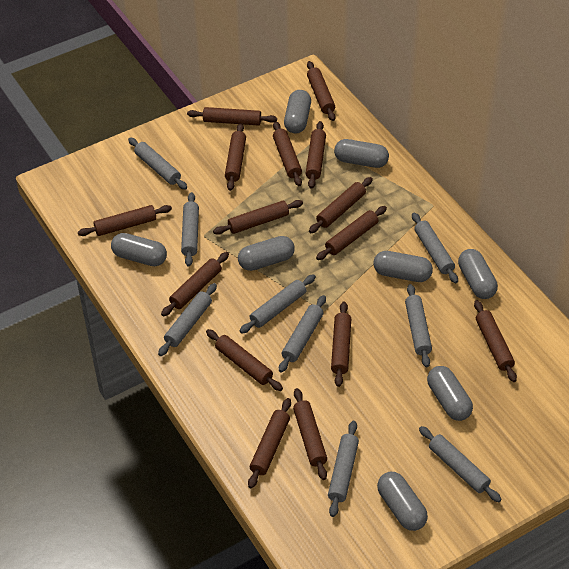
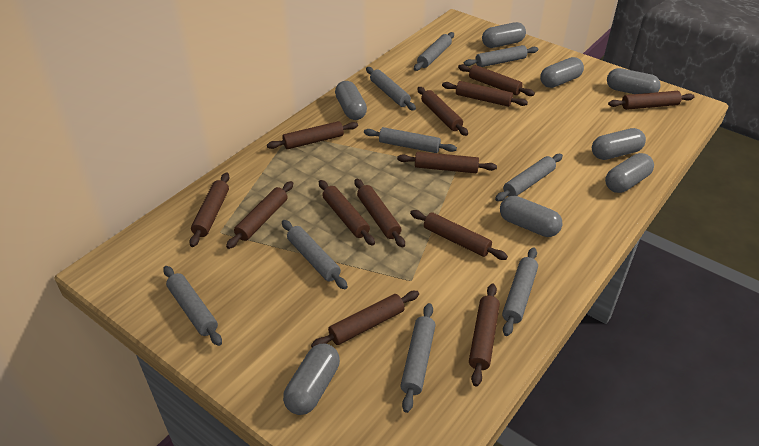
brown rolling pin: [78,205,172,236] [161,252,229,317] [187,107,277,126] [206,329,283,391] [213,200,303,235] [225,123,246,191] [248,398,291,488] [273,121,302,186] [293,388,327,480] [306,121,326,189] [307,61,336,121] [309,177,373,233] [316,206,387,260] [331,302,351,387] [474,300,517,382] = 15 -> [189,173,230,247] [226,181,293,249] [267,121,358,149] [311,291,419,347] [319,180,375,246] [355,179,405,248] [397,152,497,173] [410,210,508,260] [417,87,468,136] [442,81,528,107] [458,64,535,96] [469,283,500,386] [608,91,695,110] = 13

